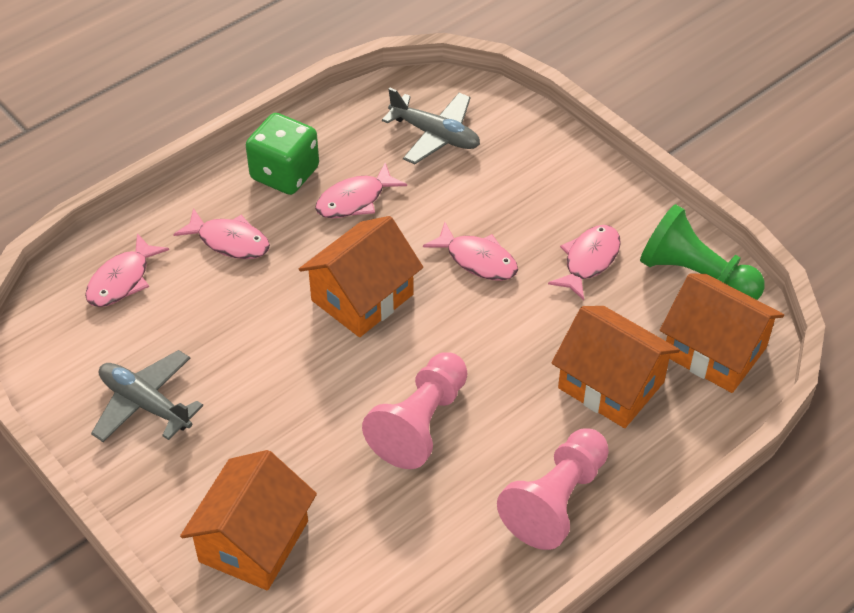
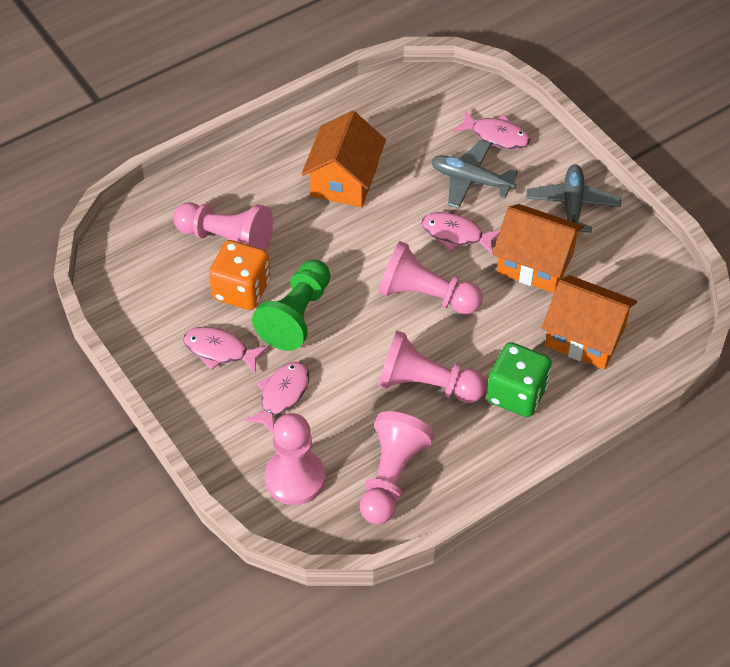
orange dice: none = 0 -> [209,240,270,310] = 1
orange house: [180,450,317,590] [299,216,423,337] [552,306,680,428] [660,273,784,393] = 4 -> [301,111,386,207] [493,204,584,293] [542,275,637,370] = 3
pink fish: [85,233,169,307] [173,208,270,259] [315,163,407,218] [423,222,518,281] [548,225,621,300] = 5 -> [183,327,269,373] [244,362,309,433] [421,212,500,255] [453,110,530,149] = 4
pink pawn: [362,352,468,469] [497,429,609,550] = 2 -> [173,202,273,251] [265,413,325,505] [360,411,434,524] [378,331,486,403] [379,241,483,314] = 5

